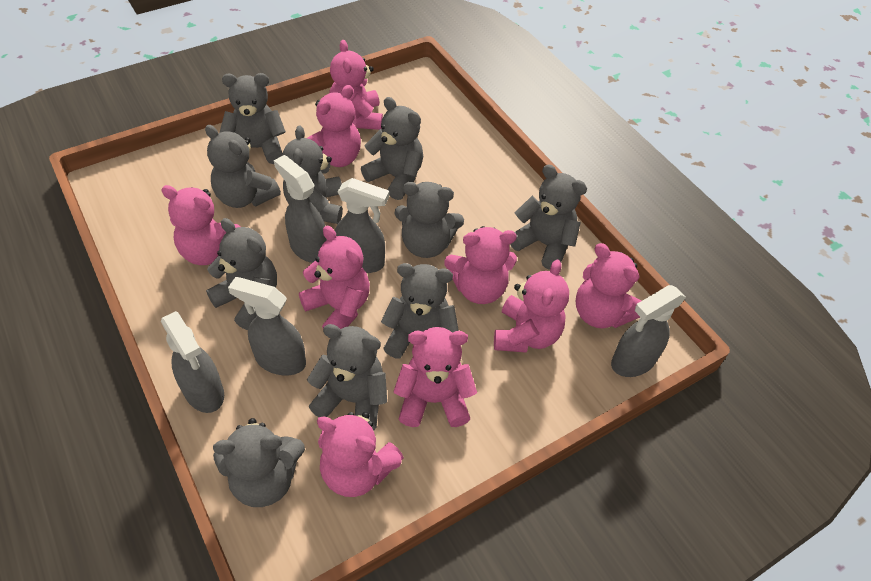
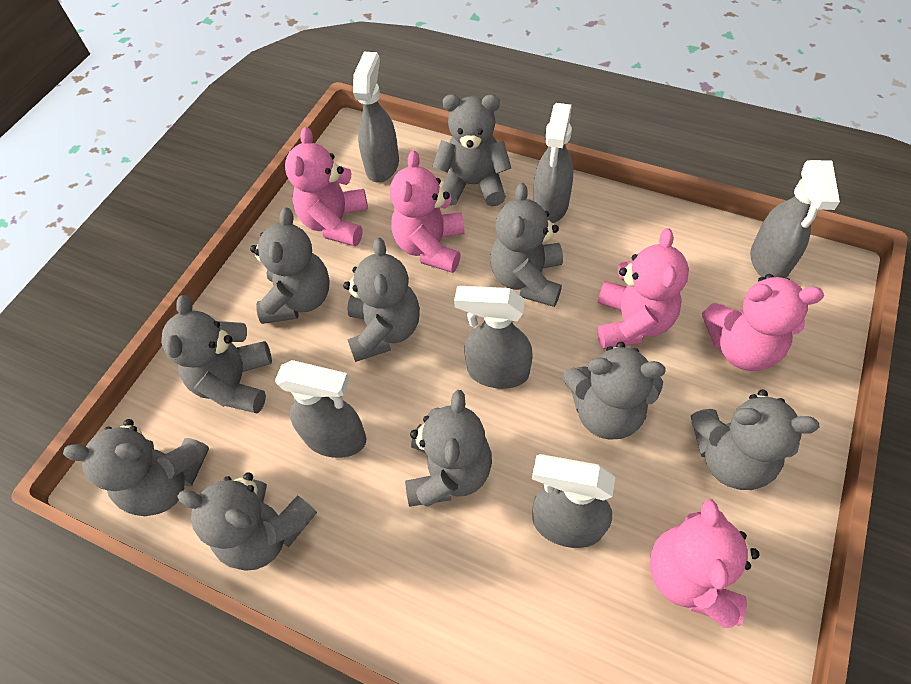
grey spray bottle: [161,311,224,413] [228,277,306,375] [274,155,327,263] [335,178,389,273] [611,285,686,377] = 5 -> [275,360,366,458] [353,52,399,182] [454,286,533,389] [532,454,615,548] [533,103,573,223] [750,160,840,278] = 6
pink teddy bear: [161,185,240,265] [299,226,370,329] [308,85,361,167] [317,412,404,497] [329,40,383,130] [394,327,477,427] [444,226,517,304] [494,260,569,353] [575,243,641,329] = 9 -> [285,127,368,246] [390,150,465,273] [597,228,689,349] [650,499,760,628] [702,274,824,371] = 5

